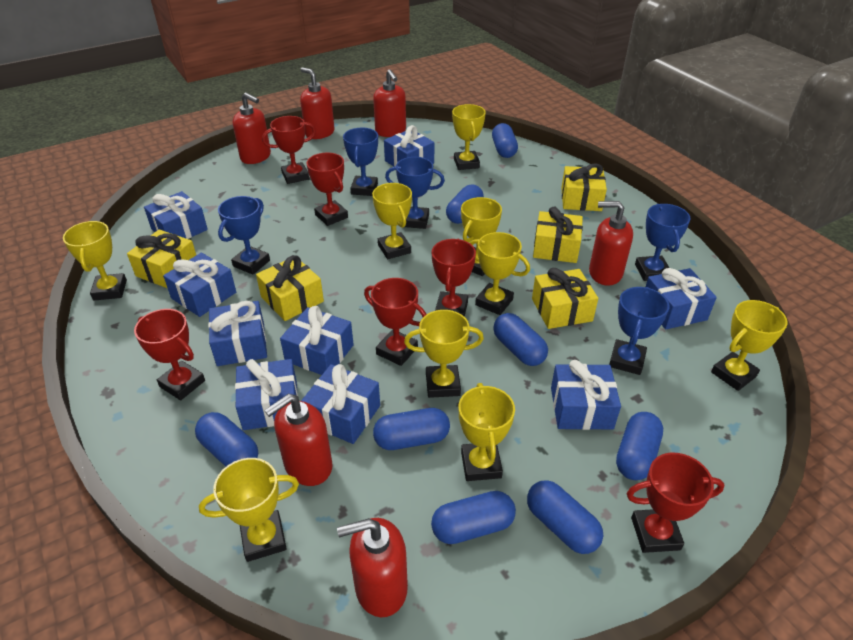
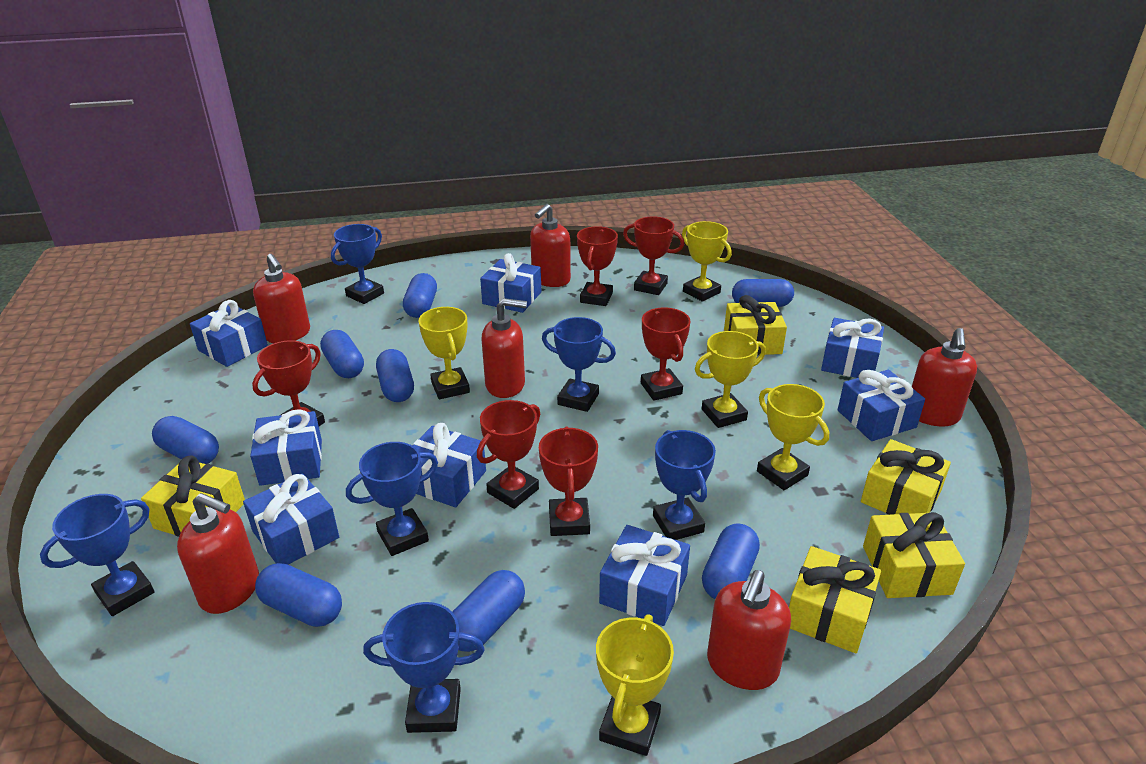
blue gift: [144,191,208,239] [163,253,236,317] [208,301,267,366] [235,359,298,430] [280,306,354,375] [301,364,380,444] [384,125,434,167] [551,360,621,430] [646,268,717,329] = 9 -> [190,300,268,367] [243,473,339,565] [250,409,322,486] [413,423,486,507] [480,253,541,313] [599,525,690,626] [821,318,884,378] [838,370,925,441] = 8
blue trophy: [218,196,270,275] [343,128,378,196] [385,157,445,229] [609,287,669,375] [635,204,690,281] = 5 -> [40,494,154,616] [331,224,384,304] [346,442,438,556] [363,602,485,733] [542,317,616,412] [653,430,716,540] = 6
yellow trophy: [63,221,127,301] [199,458,299,562] [372,183,412,259] [404,310,484,398] [452,104,486,170] [459,383,515,481] [461,197,502,276] [469,232,530,315] [711,300,788,391] = 9 -> [418,307,470,399] [596,614,674,756] [682,221,732,302] [695,331,766,428] [757,384,829,490] = 5

